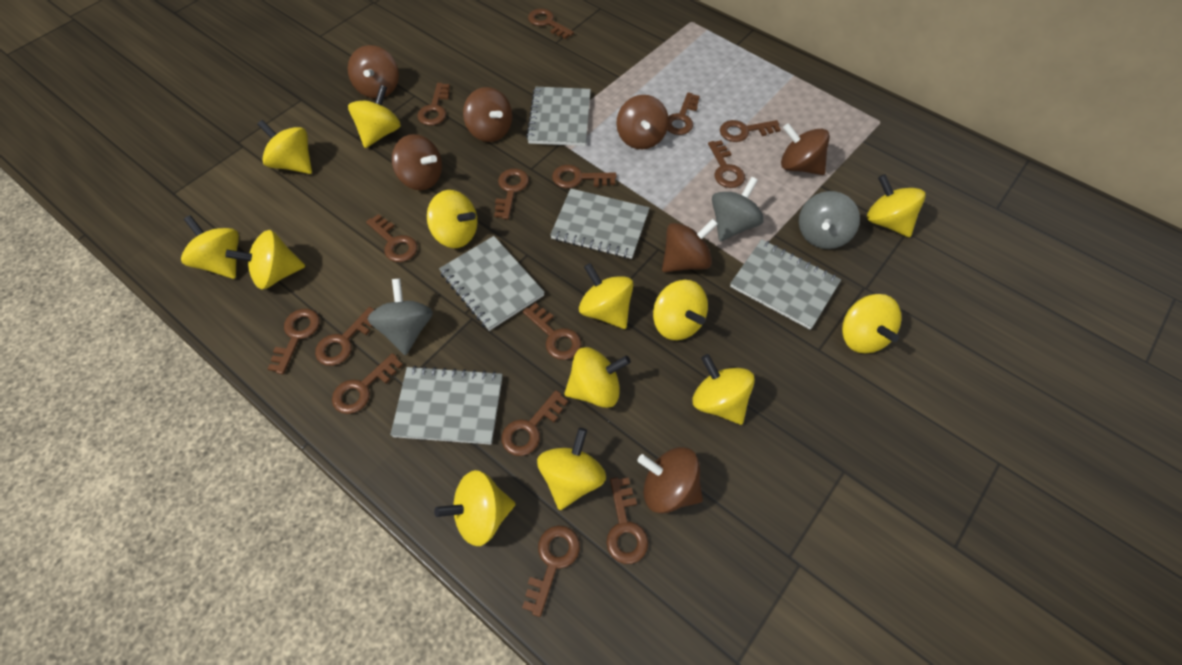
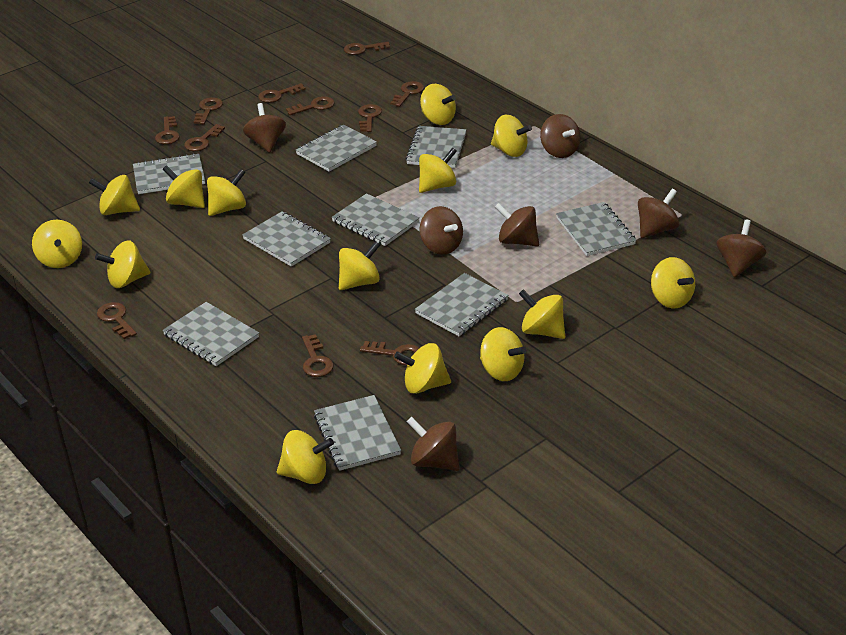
brown key: [268,309,320,374] [315,307,374,366] [332,353,403,414] [366,214,417,262] [417,83,450,126] [494,168,529,219] [502,390,568,456] [522,525,580,617] [523,303,581,360] [528,9,574,39] [552,165,617,188] [606,477,648,564] [667,92,700,135] [708,140,745,188] [720,120,781,142] = 15 -> [97,302,137,339] [155,116,180,144] [184,124,225,151] [194,97,223,125] [258,83,306,103] [286,96,335,115] [302,334,334,377] [344,42,390,55] [358,104,382,132] [360,341,419,365] [390,81,424,107] = 11
grey notebook: [390,366,502,445] [439,236,545,331] [526,87,591,146] [550,188,650,259] [730,239,841,330] = 5 -> [133,153,205,194] [163,302,259,366] [242,212,331,267] [296,125,377,172] [314,395,401,471] [332,193,420,246] [406,126,466,168] [415,273,508,336] [556,202,636,256] = 9
grey spinning top: [368,279,433,355] [712,177,764,242] [799,191,860,249] = 3 -> none = 0
yellow spinning top: [181,215,239,279] [225,230,305,290] [257,120,312,174] [348,85,401,148] [427,190,478,248] [434,470,515,546] [537,428,606,510] [564,347,631,408] [579,263,634,329] [653,280,708,340] [693,354,755,425] [842,294,902,353] [867,174,925,237] = 13 -> [32,220,82,268] [89,175,140,215] [95,240,151,288] [163,165,205,208] [207,169,246,216] [277,430,334,484] [339,241,380,290] [394,343,451,394] [419,147,457,193] [420,84,456,125] [480,327,527,381] [491,115,532,157] [519,289,565,339] [651,257,695,308] = 14

